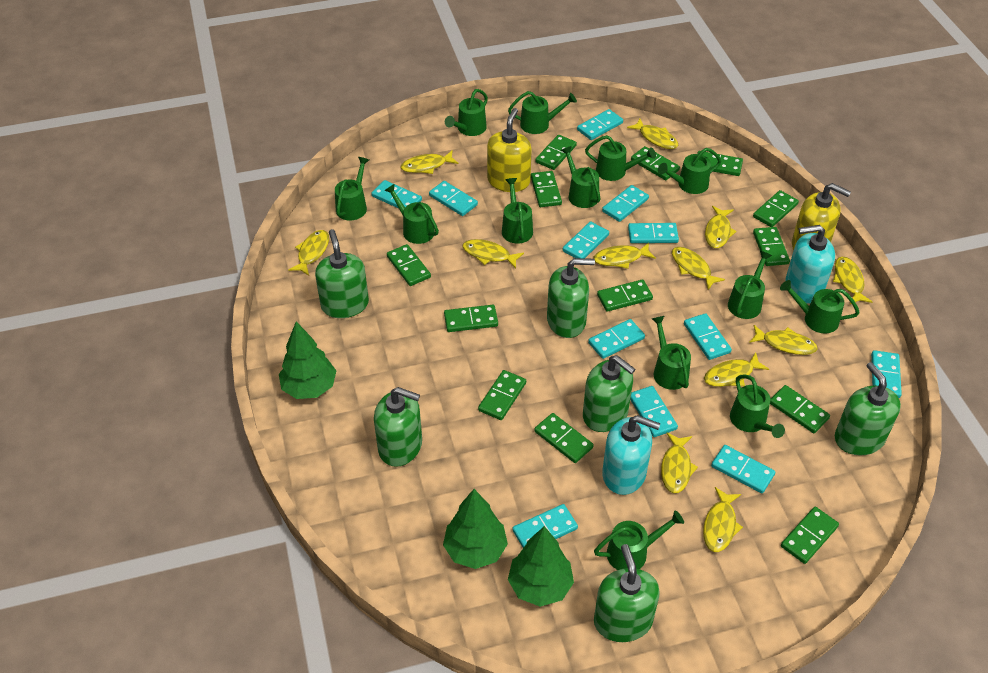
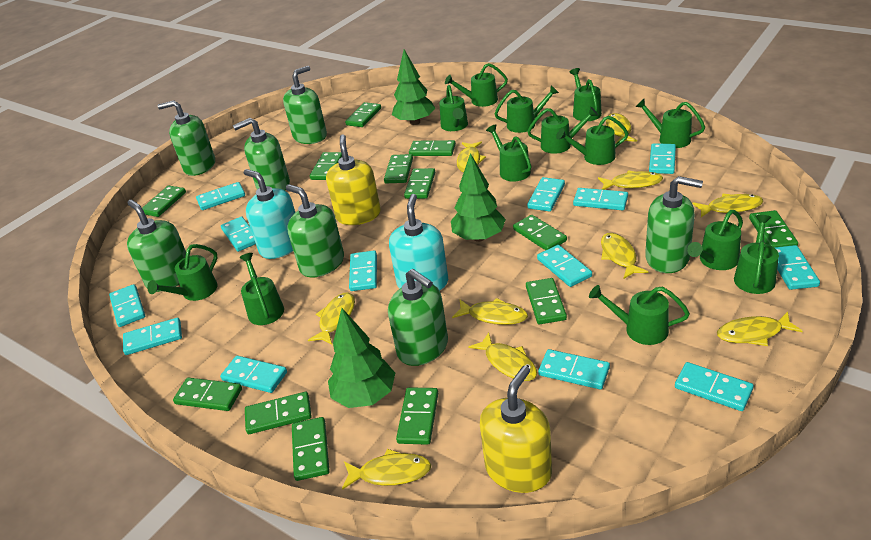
green soap dispenser: [315,229,369,318] [374,387,422,467] [547,258,595,338] [583,355,636,432] [594,544,660,642] [835,362,901,455] = 6 -> [127,200,186,292] [158,101,215,176] [233,118,290,191] [283,66,327,144] [286,184,344,278] [388,269,448,366] [645,176,703,273] = 7
turquoise domino: [371,180,422,208] [429,181,478,216] [512,504,578,548] [563,221,609,258] [577,109,623,140] [588,319,645,359] [602,185,649,222] [628,223,679,243] [630,386,678,437] [684,313,732,360] [711,445,775,493] [871,350,902,398] = 12 -> [109,284,145,327] [123,318,182,355] [196,182,245,210] [220,356,287,393] [221,217,256,252] [349,251,377,291] [527,177,565,212] [537,245,592,287] [538,349,610,389] [573,188,628,210] [649,143,676,174] [675,362,754,411] [774,245,820,290] = 13
yellow fish: [288,230,329,275] [401,151,458,174] [462,239,524,268] [593,242,656,269] [627,119,678,149] [661,433,698,493] [672,247,725,290] [703,487,743,552] [704,352,769,387] [705,206,737,248] [749,325,818,355] [833,257,872,304] = 12 -> [308,292,355,345] [342,449,432,490] [452,298,528,325] [457,142,486,172] [469,332,537,381] [598,171,663,190] [601,233,648,279] [606,113,637,143] [692,194,763,217] [717,312,803,346] = 10

